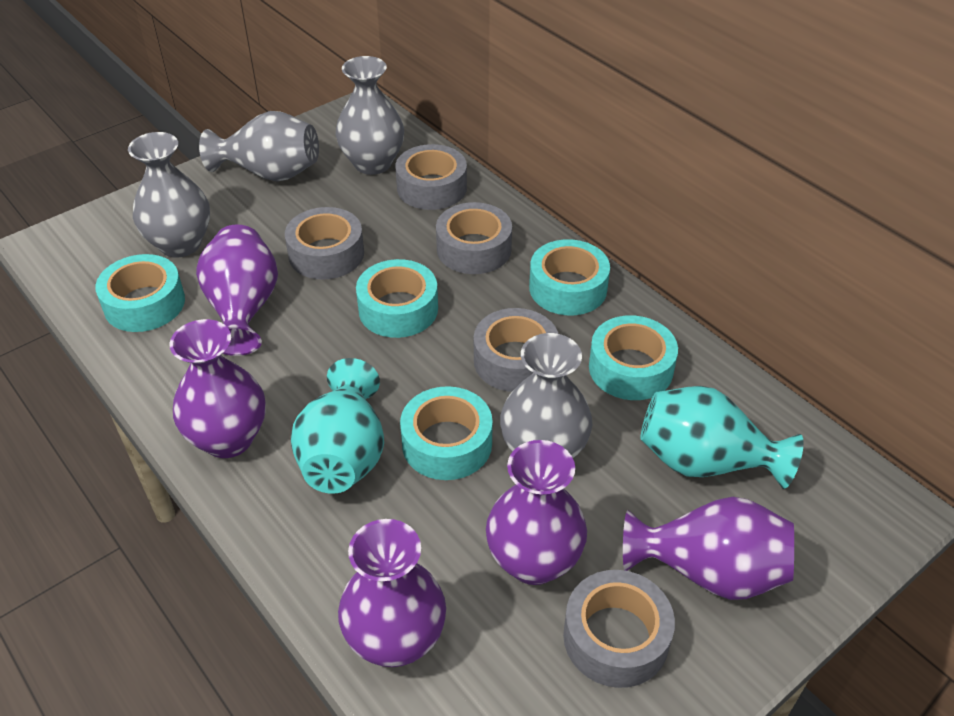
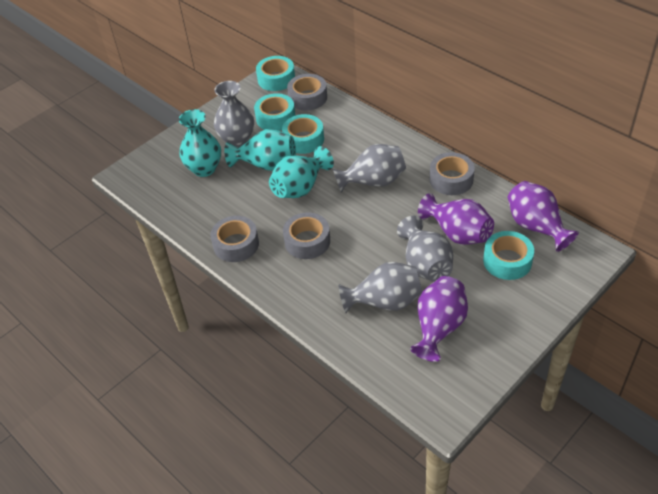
grey tape: [285,207,364,280] [395,144,467,210] [436,202,512,274] [474,308,558,392] [563,570,675,688] = 5 -> [210,216,259,262] [283,212,330,259] [287,74,327,111] [429,152,475,195] = 4
purple vase: [170,319,266,458] [196,225,278,356] [338,519,446,667] [486,440,587,585] [623,497,794,600] = 5 -> [410,276,468,362] [418,193,494,245] [507,181,579,252] = 3
turquoise tape: [95,254,185,332] [356,259,438,338] [400,386,493,480] [529,239,610,315] [589,315,678,400] = 5 -> [254,93,295,131] [256,56,295,91] [282,114,324,154] [483,231,534,280] = 4
turquoise vase: [291,358,384,494] [641,386,804,489] = 2 -> [179,109,221,177] [224,129,296,171] [269,146,334,198] = 3

